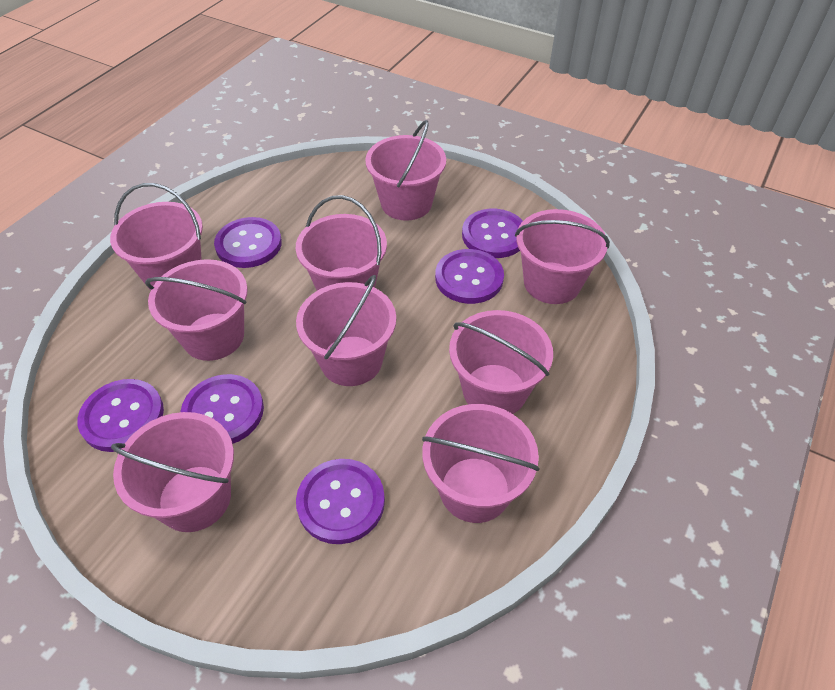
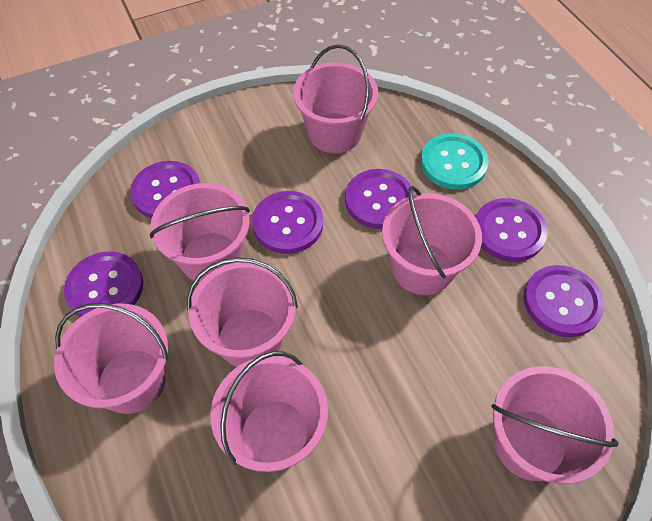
pink bucket: [110,183,203,290] [111,412,234,532] [145,259,248,361] [296,195,387,291] [296,275,396,386] [365,120,446,221] [422,404,540,523] [449,310,553,414] [515,209,610,304] = 9 -> [54,303,169,414] [150,183,250,283] [187,257,298,367] [210,351,328,472] [293,44,378,153] [382,186,482,295] [491,366,619,484] = 7
turquoise button: none = 0 -> [420,134,489,190] = 1

